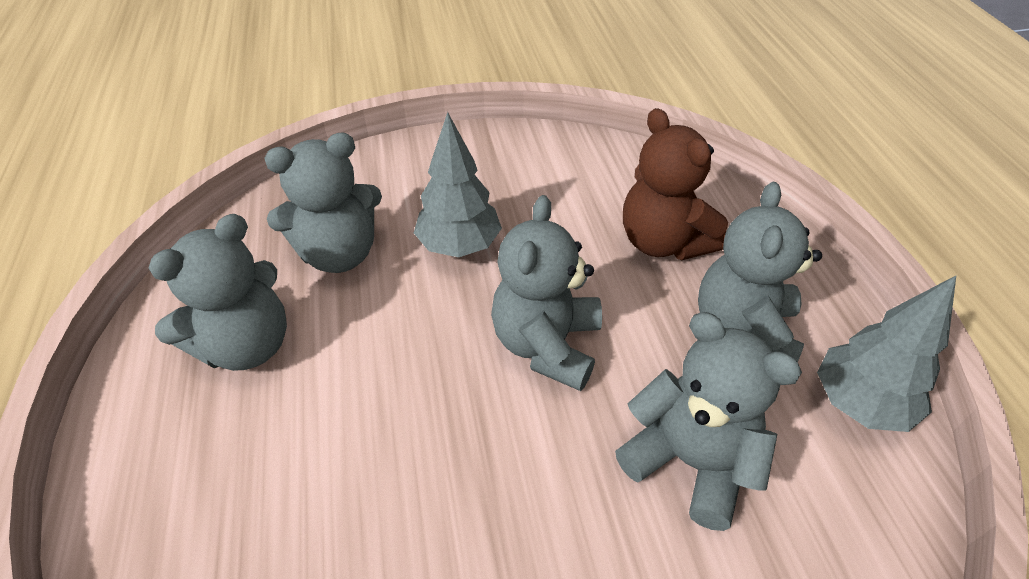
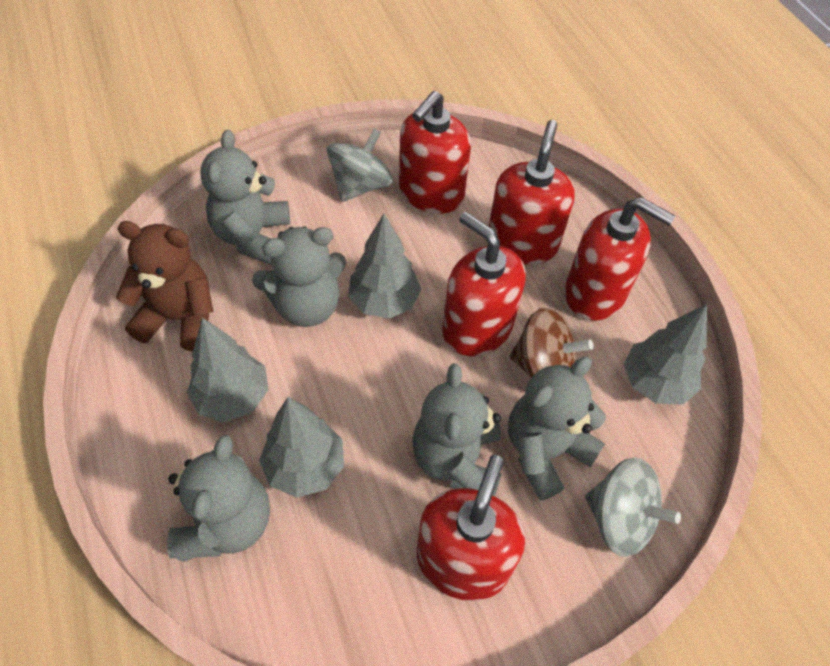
brown spinning top: none = 0 -> [510,308,593,378] = 1
grey spinning top: none = 0 -> [327,128,393,202] [585,457,681,557] = 2
grey tree: [414,112,502,257] [817,276,956,432] = 2 -> [187,318,269,422] [259,397,344,498] [348,214,422,319] [624,304,707,405] = 4
red soap dispenser: none = 0 -> [399,91,471,214] [417,455,525,601] [442,212,526,356] [489,120,575,265] [565,197,675,321] = 5

